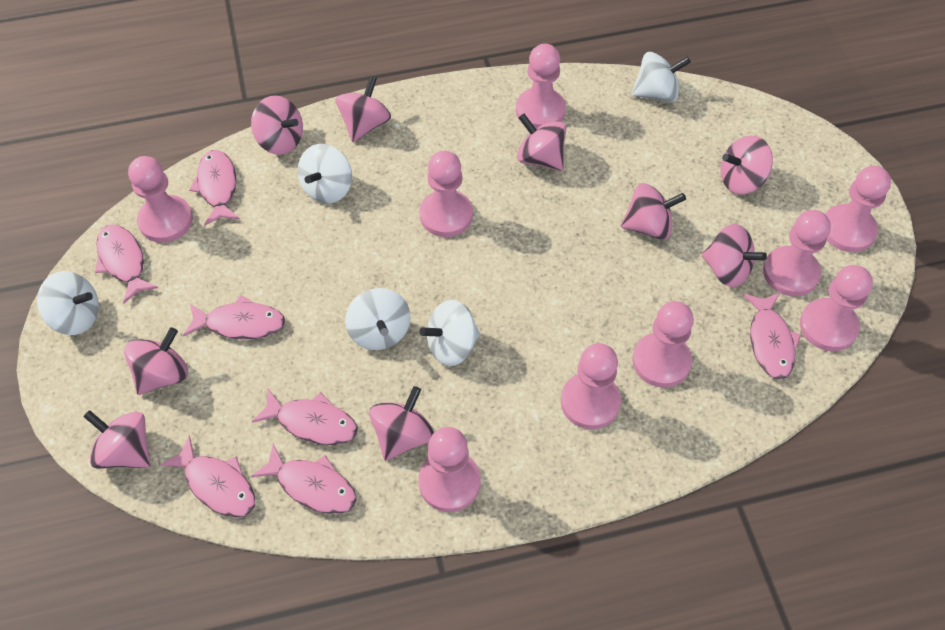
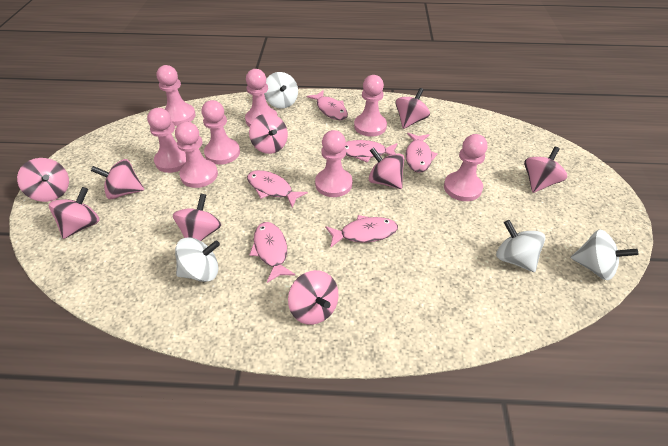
pink fish: [95,224,158,303] [160,435,255,518] [183,295,285,340] [189,150,240,225] [251,443,357,514] [252,389,358,445] [743,293,801,380] = 7 -> [247,170,308,208] [249,222,296,283] [306,91,348,120] [325,215,398,248] [345,140,398,162] [405,133,438,173] = 6
pink pawn: [128,156,193,243] [418,427,481,512] [419,151,473,237] [516,44,566,128] [561,343,621,429] [632,301,694,387] [763,210,831,296] [800,265,873,351] [825,166,891,252] = 9 -> [147,108,186,173] [157,65,196,126] [175,122,218,188] [201,100,240,165] [245,69,278,127] [315,130,352,197] [354,75,387,137] [444,134,487,201] = 8
white spinning top: [37,271,99,335] [297,144,352,204] [345,288,411,350] [420,300,480,366] [631,52,691,102] = 5 -> [175,237,220,282] [264,72,298,109] [496,220,545,272] [571,230,638,280] = 4

